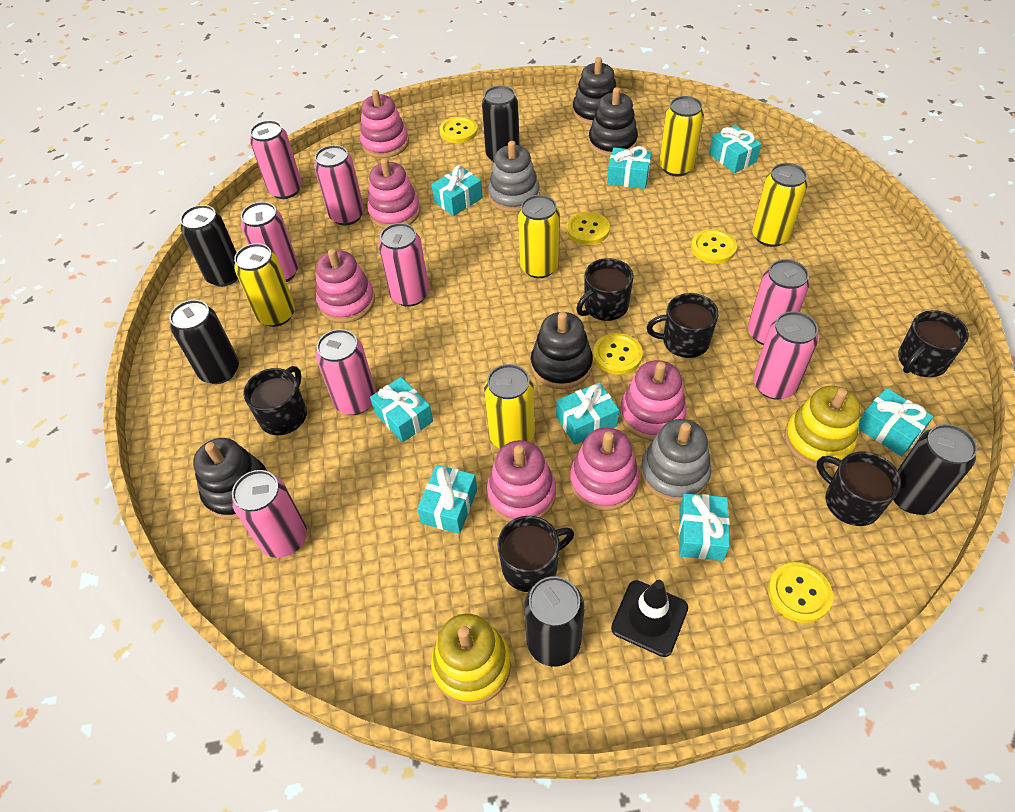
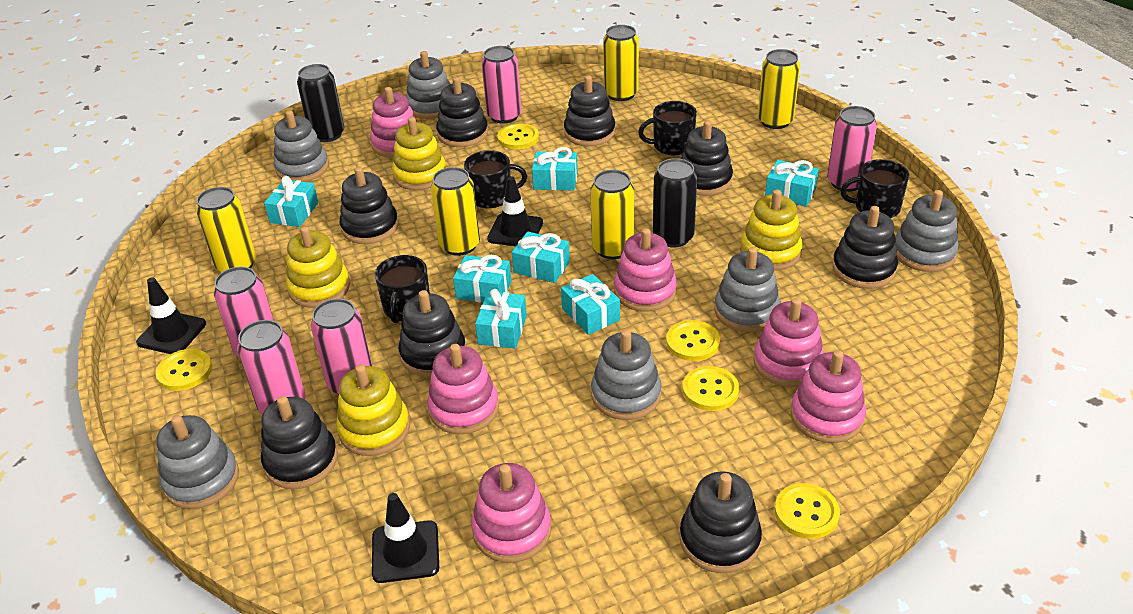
black can: [170,300,239,384] [180,205,238,287] [482,86,520,162] [524,576,585,667] [894,424,977,515] = 5 -> [297,64,344,142] [653,158,697,247] = 2
black mug: [244,366,307,435] [498,516,574,592] [576,258,633,321] [647,293,719,358] [817,452,901,526] [898,310,969,377] = 6 -> [375,255,430,323] [464,150,527,208] [638,101,697,156] [840,159,909,218] = 4
black stacking toy: [193,438,267,520] [531,312,593,389] [573,57,616,125] [589,87,638,157] = 4 -> [261,396,338,489] [339,167,399,244] [398,290,466,377] [436,77,488,147] [564,75,615,146] [680,471,762,573] [681,120,733,196] [832,206,898,289] = 8
black traffic cone: [611,580,688,657] = 1 -> [136,277,206,354] [372,493,439,583] [487,176,543,246] = 3
grey stacking toy: [488,141,540,212] [640,419,711,502] = 2 -> [156,415,239,509] [274,110,329,182] [406,51,450,119] [591,329,661,420] [714,247,780,332] [895,190,959,272] = 6
pink can: [232,470,307,558] [241,202,298,282] [250,120,302,199] [314,145,364,225] [316,329,376,415] [379,223,429,307] [748,259,810,345] [753,311,819,400] = 8 -> [214,267,274,358] [237,320,305,414] [311,299,372,395] [481,46,522,124] [827,106,877,192] = 5
turquoise gift: [370,377,433,443] [417,465,477,534] [431,165,483,216] [556,382,619,445] [607,146,652,189] [679,493,730,561] [709,125,761,173] [859,388,933,457] = 8 -> [264,176,318,227] [453,255,512,302] [475,289,527,348] [512,232,570,283] [532,147,578,190] [561,274,620,335] [765,160,819,207] = 7
yellow stacking toy: [431,614,511,705] [784,386,861,468] = 2 -> [286,226,350,308] [336,364,410,456] [392,117,446,190] [740,189,803,270] = 4

